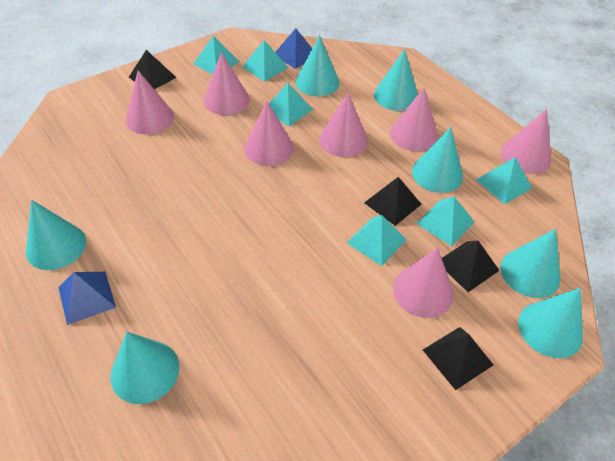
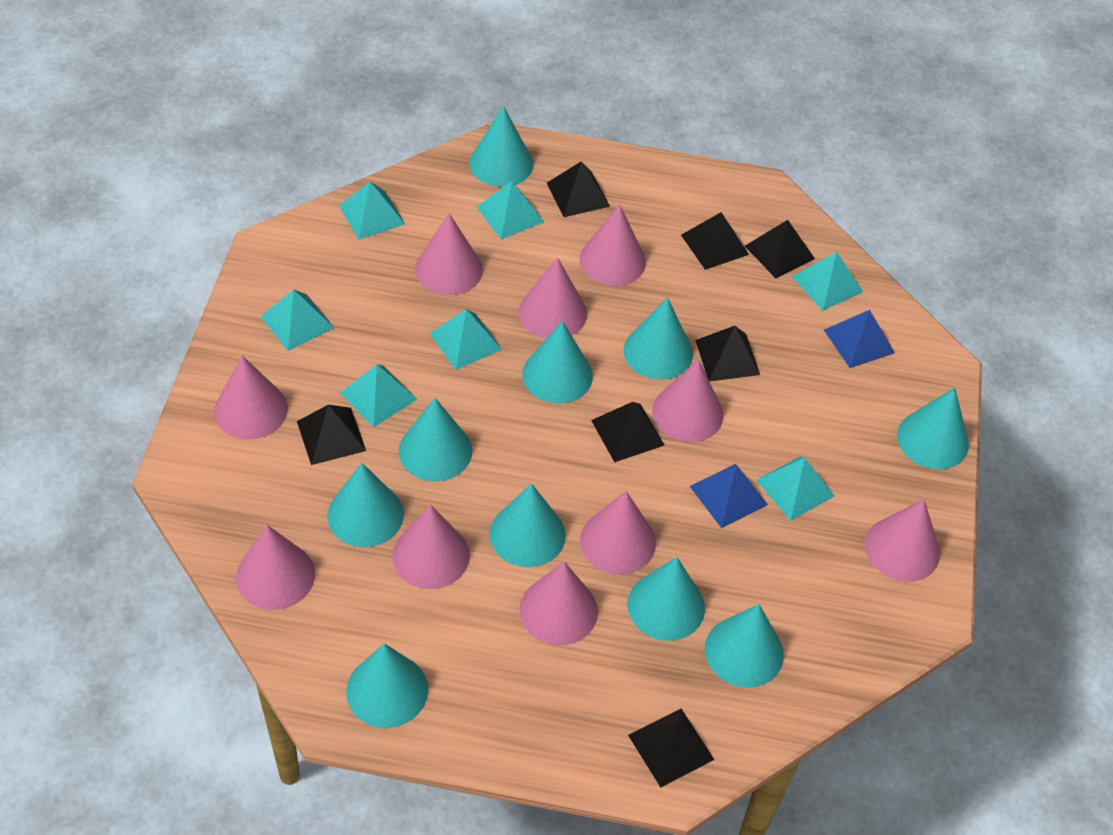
black pyramid: [129,50,177,89] [364,177,421,226] [423,327,493,390] [442,241,500,292] = 4 -> [297,405,366,465] [547,161,610,217] [591,402,665,462] [628,709,715,787] [681,212,749,270] [695,326,760,381] [745,220,815,278] = 7
pink cone: [126,71,174,134] [204,52,250,115] [244,101,294,166] [319,93,368,157] [390,87,438,151] [393,248,454,318] [501,109,551,174] = 7 -> [214,355,288,440] [236,525,315,610] [393,505,470,589] [415,213,483,295] [519,257,587,339] [520,561,598,645] [579,205,646,286] [580,491,656,575] [652,360,723,442] [865,499,940,582] = 10
turquoise cone: [26,200,86,270] [111,332,179,404] [295,35,340,97] [374,49,418,111] [412,127,463,193] [500,229,560,298] [518,288,583,358] = 7 -> [328,463,404,547] [346,643,428,728] [399,398,472,481] [469,106,533,187] [490,483,566,567] [522,321,593,404] [624,297,693,380] [627,557,705,641] [705,604,784,688] [897,388,969,469] = 10
turquoise pyramid: [193,35,240,75] [242,40,288,82] [269,83,313,126] [347,215,407,266] [416,196,474,246] [476,157,532,204] = 6 -> [260,289,334,351] [339,182,405,240] [340,364,417,427] [429,309,502,370] [476,181,544,239] [756,456,834,521] [792,252,863,311] = 7

